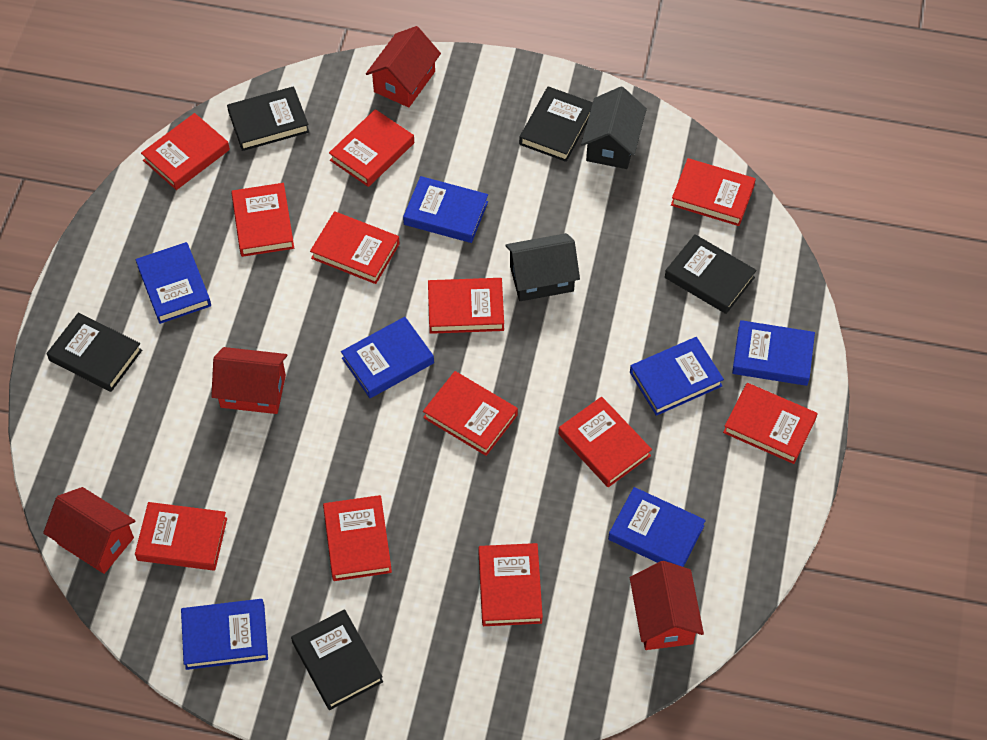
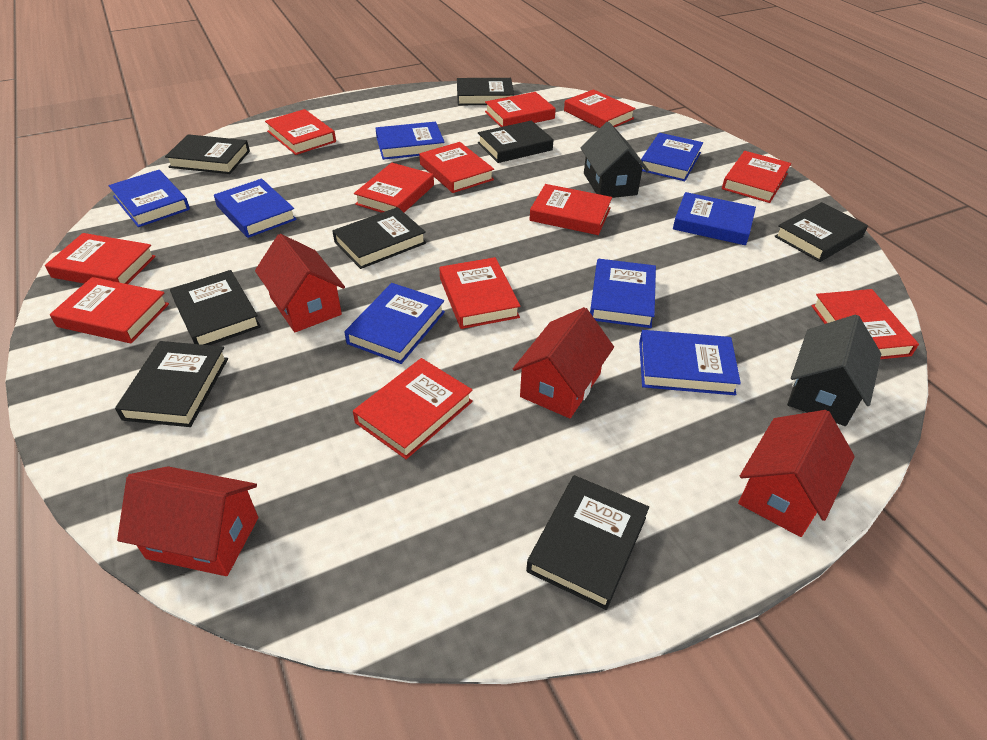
black book: [47,312,142,392] [227,86,309,151] [291,609,383,710] [519,86,593,162] [665,234,757,314] = 5 -> [115,341,228,427] [165,134,250,174] [170,270,261,345] [332,207,426,269] [457,78,514,105] [478,121,554,163] [526,475,649,610] [774,202,868,262] = 8
blue book: [135,242,211,324] [181,599,268,670] [341,317,434,398] [403,176,488,243] [608,487,706,567] [630,337,724,416] [732,320,815,386] = 7 -> [109,170,190,227] [214,179,297,238] [344,283,445,364] [376,122,445,160] [590,259,656,328] [639,330,741,395] [641,133,703,181] [673,192,756,245] = 8

